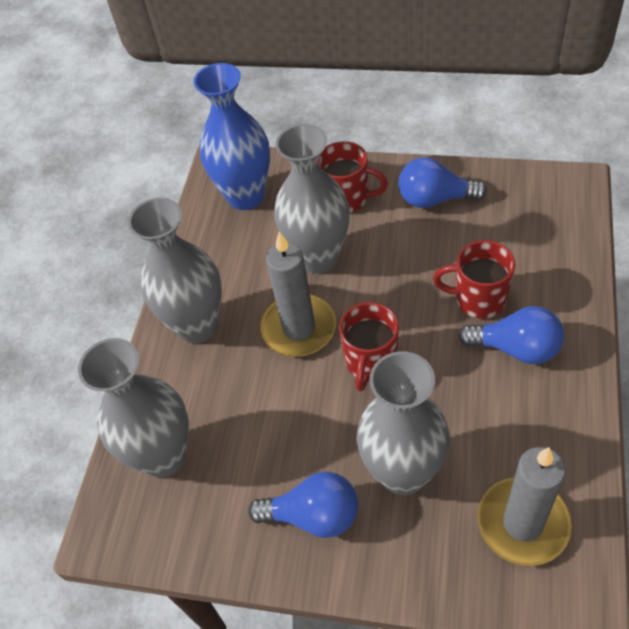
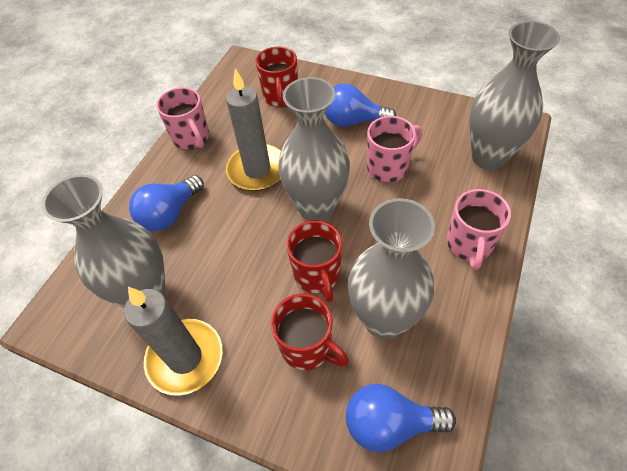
blue vase: [194,63,270,210] = 1 -> none = 0
pink mug: none = 0 -> [156,87,209,150] [367,116,422,182] [447,189,511,270] = 3

